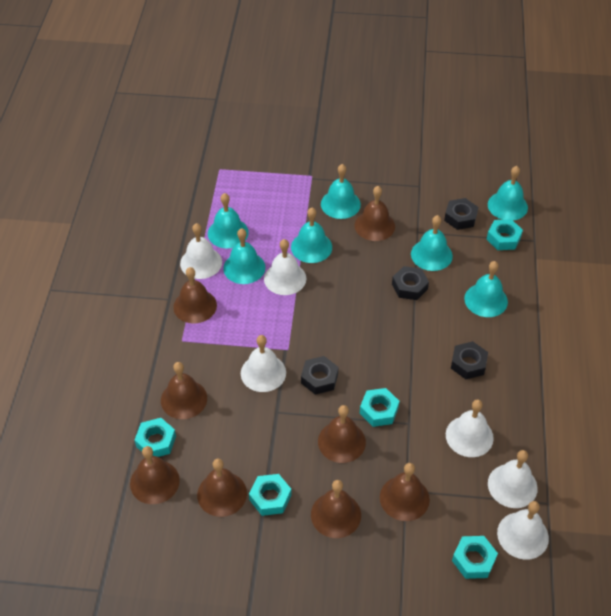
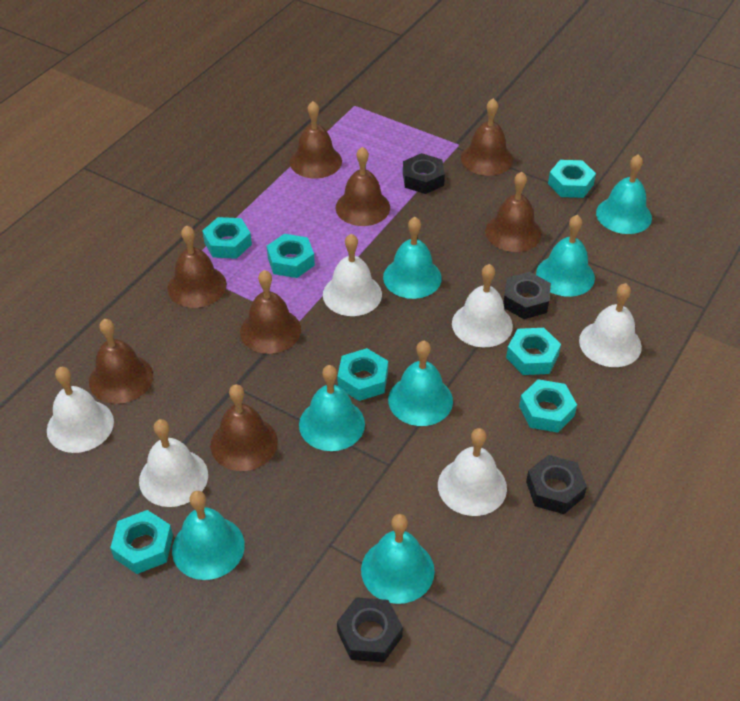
turquoise nut: [135,418,176,457] [249,474,292,516] [360,388,399,427] [452,536,498,579] [487,219,523,250] = 5 -> [110,510,173,574] [202,217,252,259] [267,234,315,278] [337,348,388,401] [506,328,561,375] [519,379,577,433] [548,160,596,198] = 7

